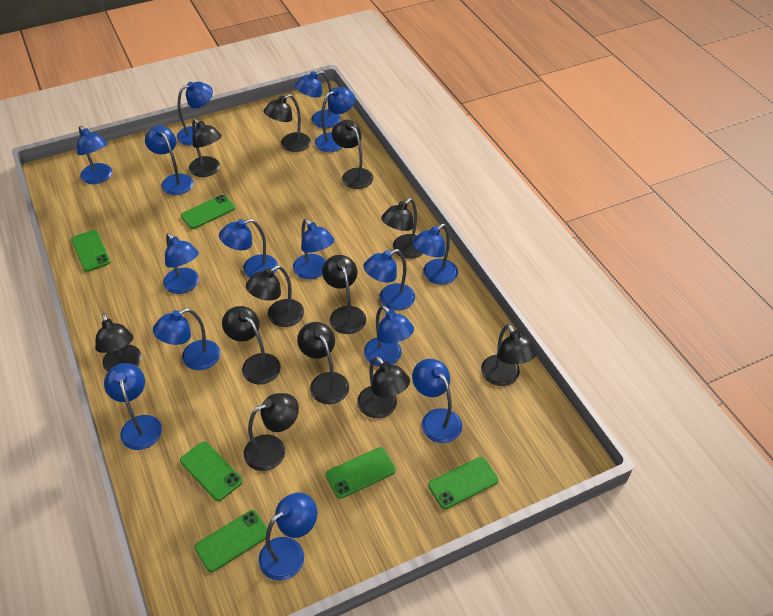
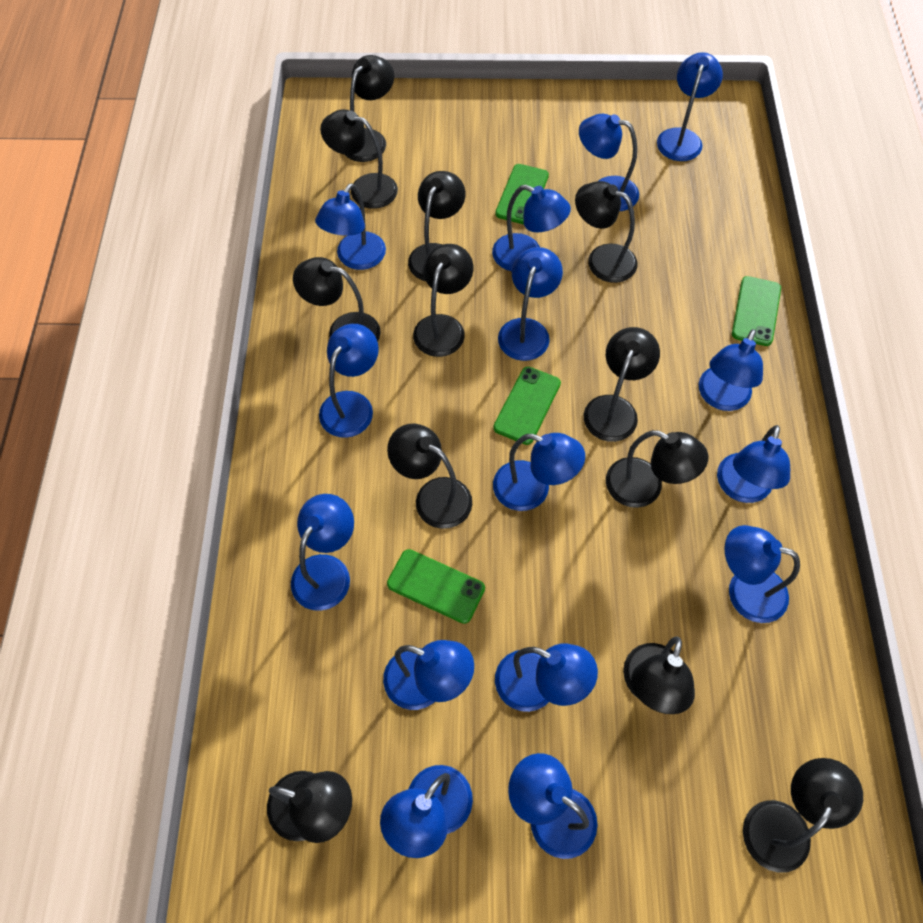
green phone: [71,230,111,272] [180,441,243,501] [181,195,235,229] [195,510,267,572] [326,447,396,499] [428,457,499,509] = 6 -> [387,549,485,624] [493,367,561,445] [495,164,549,224] [732,276,781,346] = 4

